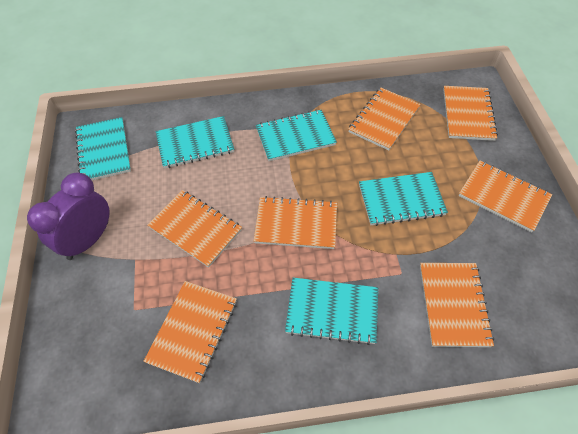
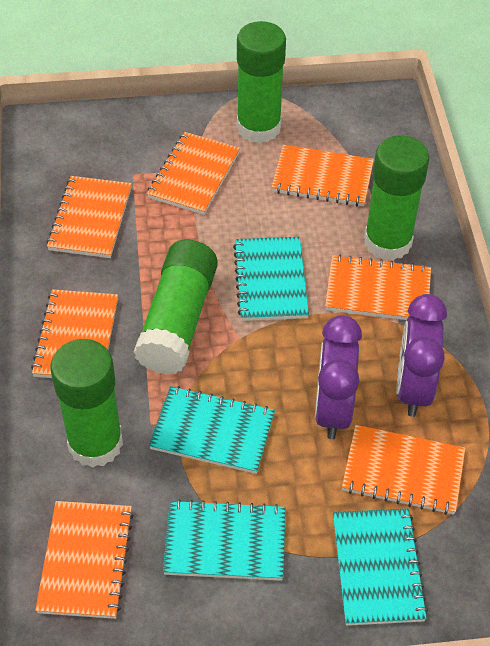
green glue stick: none = 0 -> [51,339,123,468] [134,240,218,375] [237,21,286,144] [364,135,429,260] = 4
purple clock: [27,173,110,260] = 1 -> [315,315,362,439] [396,294,447,417] = 2
turquoise notebook: [75,117,131,180] [156,116,234,169] [256,110,337,161] [285,278,378,345] [359,172,448,226] = 5 -> [149,386,275,474] [163,499,286,581] [233,237,309,321] [333,509,428,625] = 4

